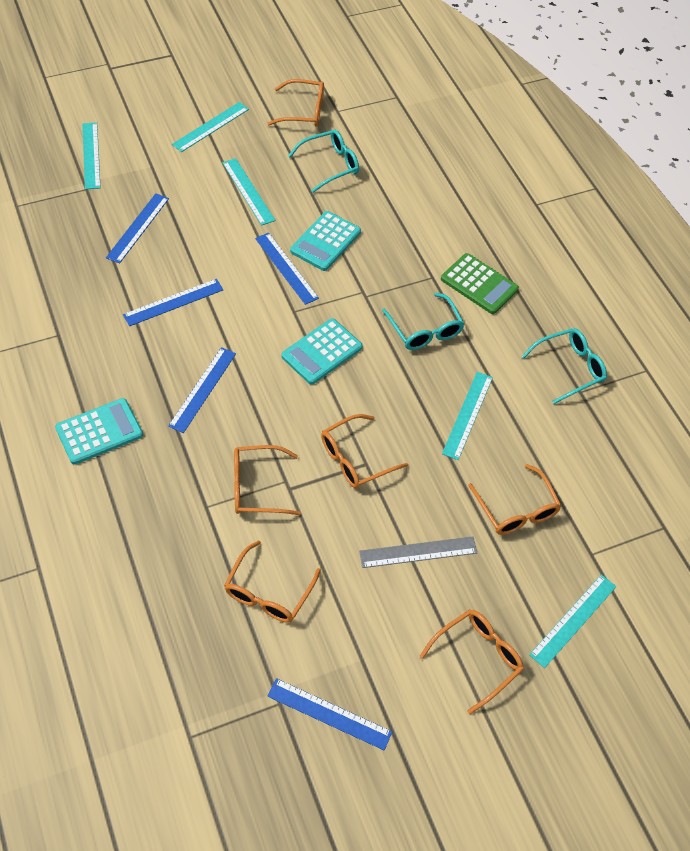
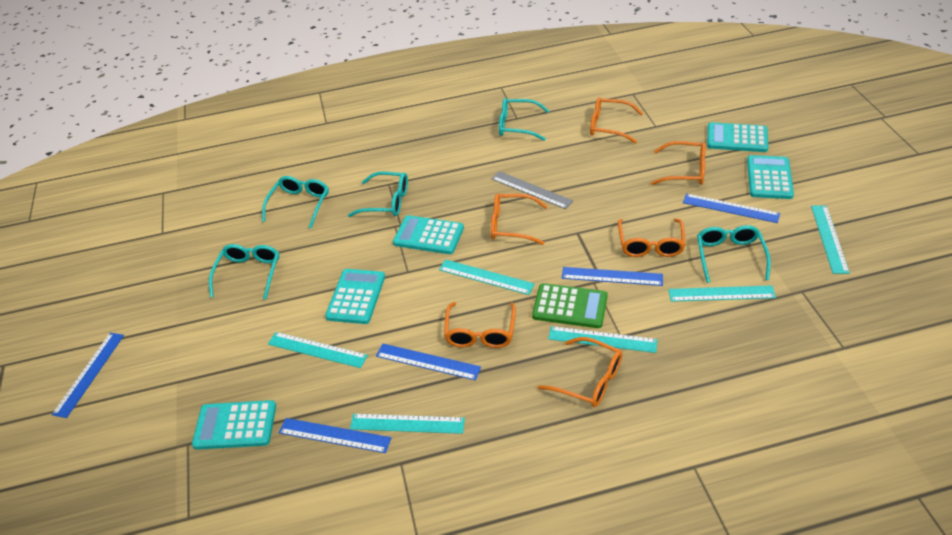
turquoise calculator: [55,398,143,465] [281,318,363,385] [290,211,361,271] = 3 -> [192,400,276,450] [325,269,385,324] [393,215,464,254] [707,122,768,152] [747,155,794,199] = 5
turquoise glasses: [288,130,359,193] [382,293,464,350] [521,328,607,404] = 3 -> [209,244,279,299] [262,176,329,228] [348,172,408,217] [499,98,549,141] [697,225,771,283] = 5
turquoise ruler: [82,122,101,190] [172,102,249,152] [222,158,275,225] [442,372,493,460] [529,574,616,668] = 5 -> [268,332,368,368] [350,414,465,434] [439,259,535,295] [548,326,657,353] [669,285,776,302] [811,206,850,274] = 6

